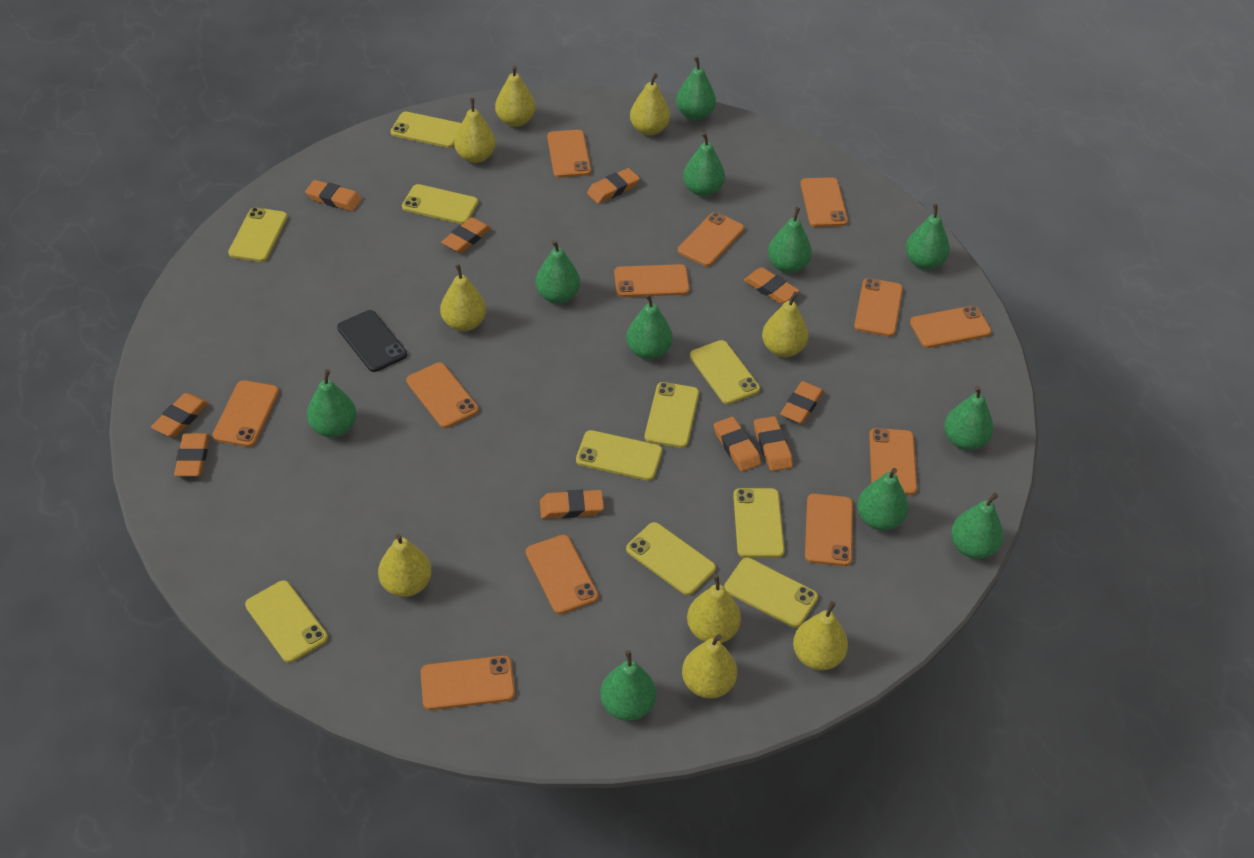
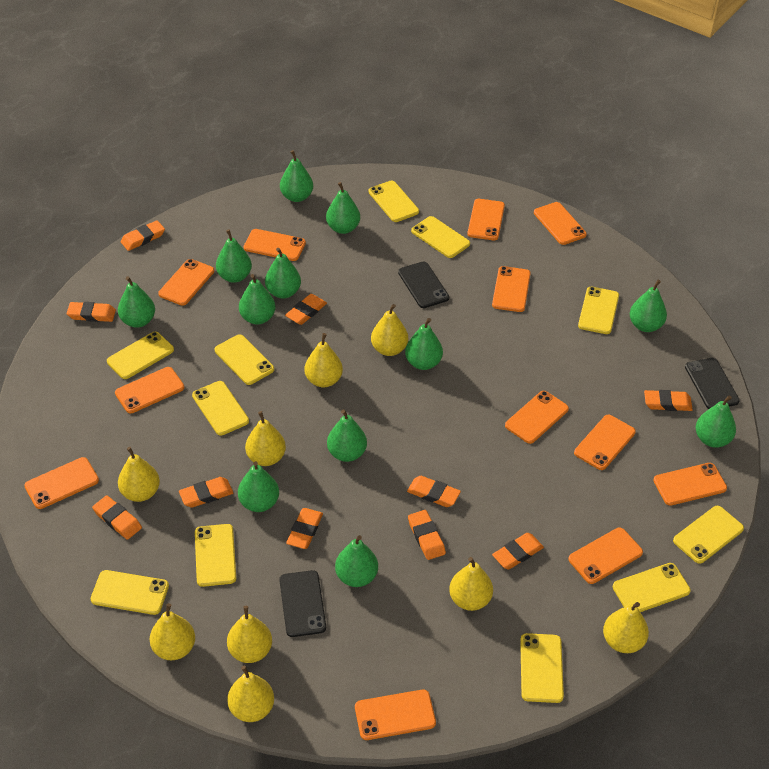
black phone: [337,310,407,372] = 1 -> [279,570,326,637] [398,261,449,308] [685,358,740,409] = 3
green pear: [307,369,357,438] [535,240,580,304] [600,650,656,721] [626,293,673,360] [676,56,716,120] [683,132,725,197] [768,207,812,273] [857,468,908,530] [905,204,950,269] [944,386,993,450] [951,493,1003,559] = 11 -> [118,276,155,328] [216,230,252,283] [238,461,279,512] [239,274,276,325] [265,248,301,298] [280,150,313,202] [326,182,360,234] [327,409,367,462] [335,535,378,587] [405,318,443,370] [630,280,667,332] [695,395,736,448] = 12
yellow phone: [228,207,288,262] [245,580,328,663] [391,112,461,148] [402,184,478,224] [576,430,662,481] [626,522,716,595] [645,382,699,448] [690,340,760,404] [724,558,818,628] [733,488,784,558] = 10 -> [91,570,169,615] [107,332,174,379] [192,381,249,436] [195,524,236,587] [215,334,274,385] [368,181,419,222] [411,216,470,258] [520,633,564,703] [578,287,619,334] [613,563,691,612] [673,506,744,564] = 11

